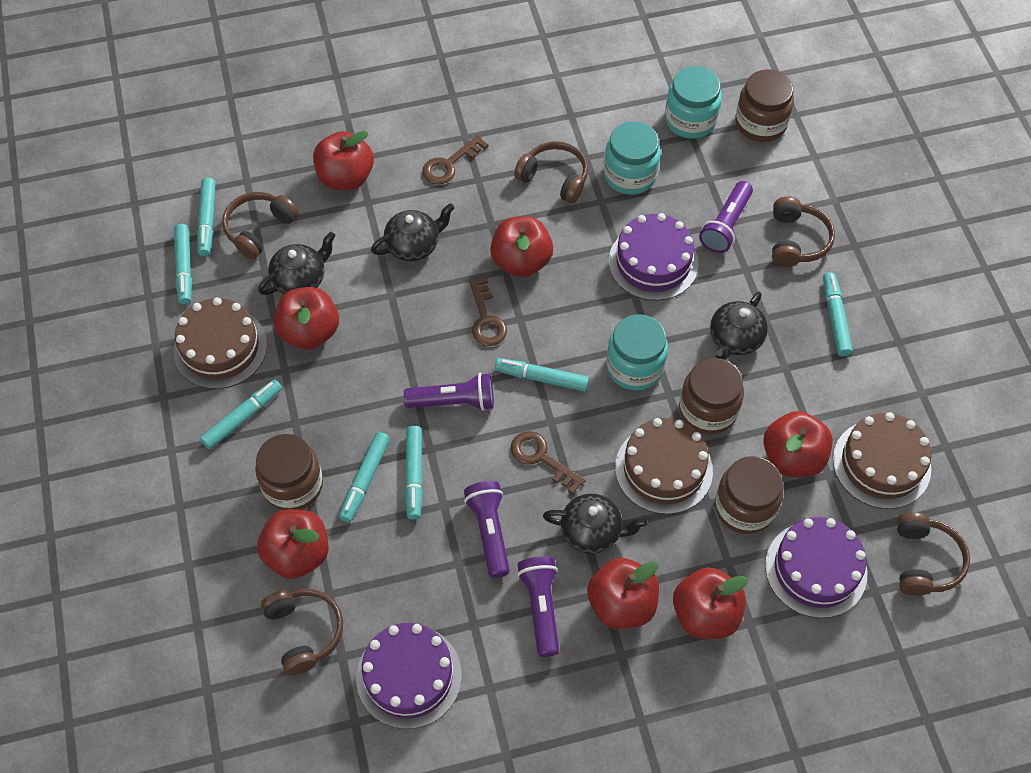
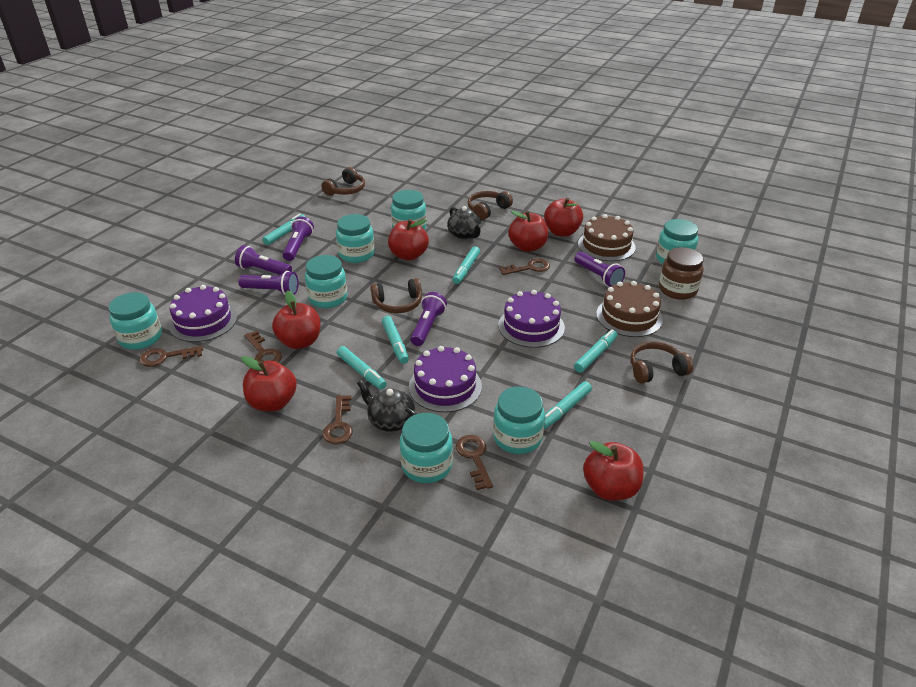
black teapot: [258,232,336,295] [371,203,454,261] [543,494,648,554] [710,292,768,360] = 4 -> [357,380,416,432] [447,206,482,239] = 2
brown cake: [173,297,267,389] [615,418,713,514] [833,412,932,509] = 3 -> [578,214,636,261] [596,281,663,337] = 2
brown headphones: [222,192,298,260] [261,589,343,676] [514,141,588,204] [772,196,835,267] [897,513,970,596] = 5 -> [321,167,365,196] [371,278,422,313] [468,191,513,220] [631,341,693,384] = 4
brown jar: [255,434,323,510] [679,358,744,434] [715,456,783,534] [735,69,794,142] = 4 -> [659,247,704,300] = 1
brown key: [422,135,488,185] [469,277,507,346] [511,431,586,494] = 3 -> [139,346,203,367] [244,330,282,363] [323,395,353,444] [456,435,493,490] [499,258,550,275] = 5
purple flashlight: [404,373,494,411] [464,481,510,578] [517,556,559,657] [699,181,753,253] = 4 -> [235,245,292,275] [238,271,299,295] [282,217,314,261] [410,292,447,346] [574,252,625,287] = 5
red apple: [257,509,329,579] [274,287,339,350] [313,131,374,190] [490,216,553,277] [587,558,659,629] [673,567,748,639] [763,411,833,477] = 7 -> [241,356,297,411] [272,290,321,349] [388,219,429,260] [508,211,548,252] [544,198,583,237] [583,441,644,501] = 6
turquoise jar: [604,121,661,195] [606,314,668,391] [665,66,722,139] = 3 -> [108,292,162,350] [305,255,348,308] [336,214,375,263] [391,190,426,230] [400,413,453,483] [493,386,545,454] [656,219,698,264] = 7
turquoise marker: [174,224,192,305] [197,178,215,256] [200,379,282,449] [339,432,390,522] [405,426,423,519] [495,358,589,391] [823,272,853,357] = 7 -> [262,214,305,245] [337,346,387,390] [382,316,409,364] [452,246,480,284] [544,381,592,429] [574,330,618,373] = 6

